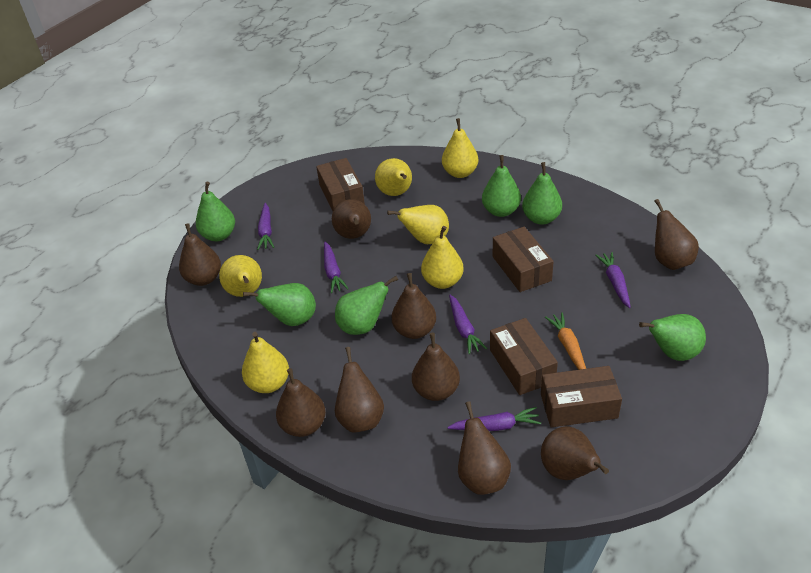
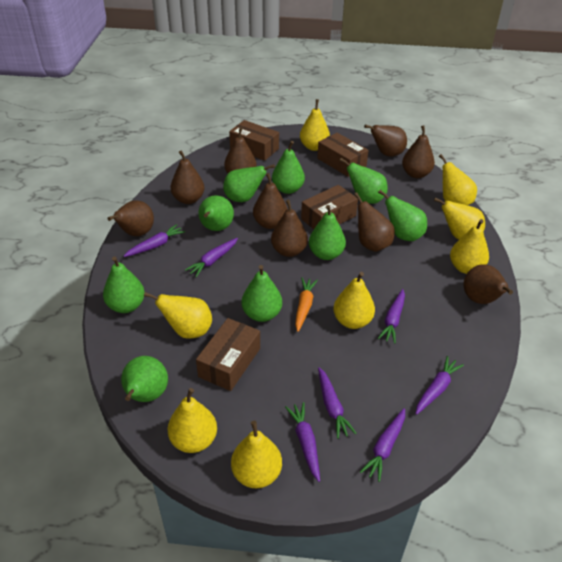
green pear: [196,182,235,241] [243,283,316,326] [335,276,398,335] [482,155,521,217] [522,162,562,225] [639,314,706,361] = 6 -> [103,256,145,313] [121,356,168,402] [198,195,234,231] [223,164,275,202] [242,265,282,322] [272,141,305,194] [309,205,346,260] [340,158,388,204] [378,190,427,241] = 9
purple carrot: [257,203,274,250] [324,242,349,293] [448,407,541,431] [449,295,487,354] [595,252,631,308] = 5 -> [124,224,185,257] [185,238,238,277] [285,402,320,482] [318,367,357,439] [360,408,405,482] [378,289,405,344] [416,356,464,415] = 7
yellow pear: [219,255,262,297] [242,332,289,393] [375,158,412,196] [387,205,449,244] [421,226,464,289] [442,118,478,178] = 6 -> [144,292,212,339] [168,388,217,453] [231,421,282,488] [300,99,330,151] [333,272,375,329] [434,197,485,240] [439,154,477,205] [450,219,489,274] = 8

